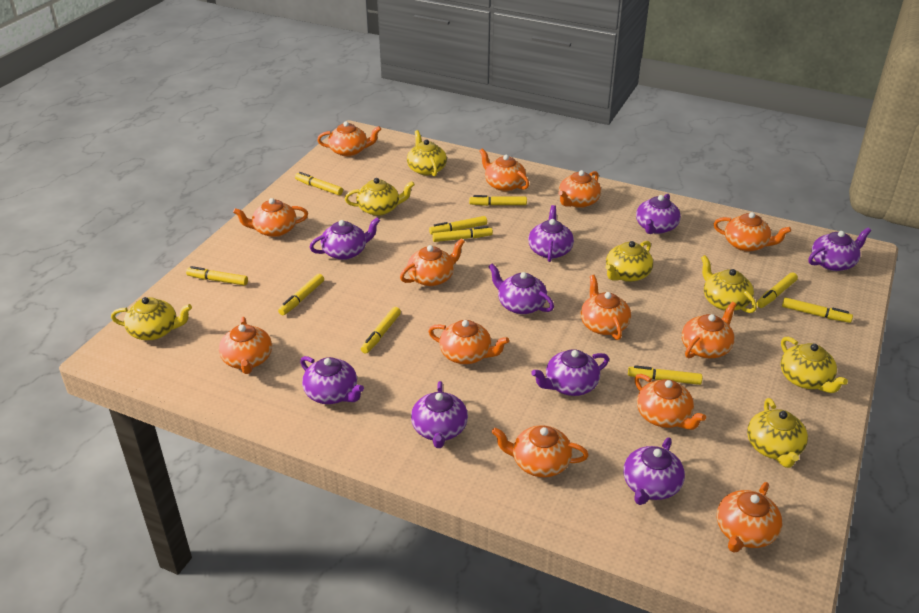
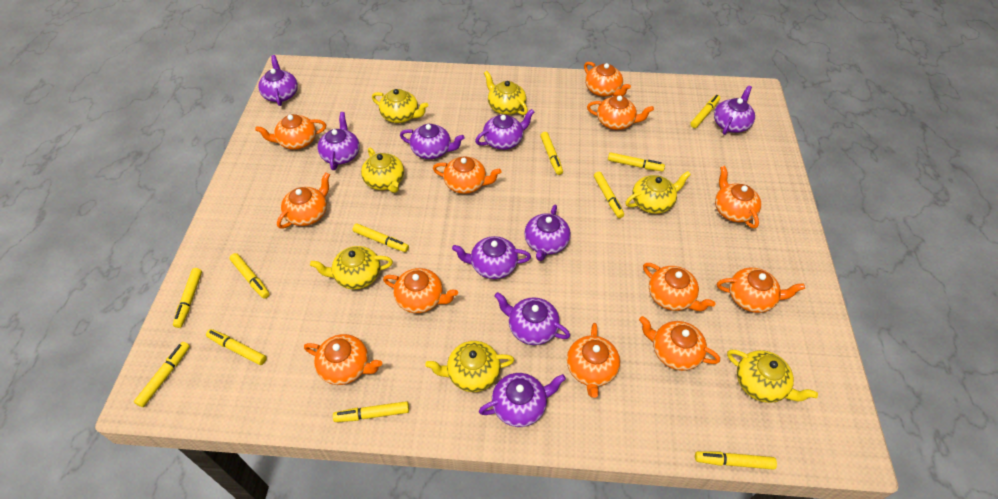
orange teapot: [219,317,272,374] [233,198,308,237] [317,121,381,157] [400,239,465,286] [428,320,509,364] [479,148,529,191] [492,425,589,477] [558,170,601,208] [581,275,631,340] [634,374,706,430] [682,302,737,358] [714,212,791,252] [717,482,782,553] = 13 -> [255,114,326,150] [277,172,330,229] [304,334,382,385] [383,268,458,313] [433,156,502,194] [567,323,620,398] [584,62,631,97] [587,95,654,130] [639,316,720,371] [643,263,715,311] [715,166,761,229] [717,268,805,313] = 12
yellow marker: [186,266,248,286] [278,274,324,315] [295,172,343,195] [361,307,401,354] [429,216,487,235] [432,226,493,242] [469,195,527,206] [628,365,702,385] [757,273,798,308] [782,297,853,323] = 10 -> [134,342,190,407] [173,268,202,328] [206,329,267,365] [230,253,270,299] [333,401,409,422] [353,223,409,252] [540,132,563,175] [594,172,624,218] [608,152,665,171] [690,95,720,128] [695,451,777,470] = 11

